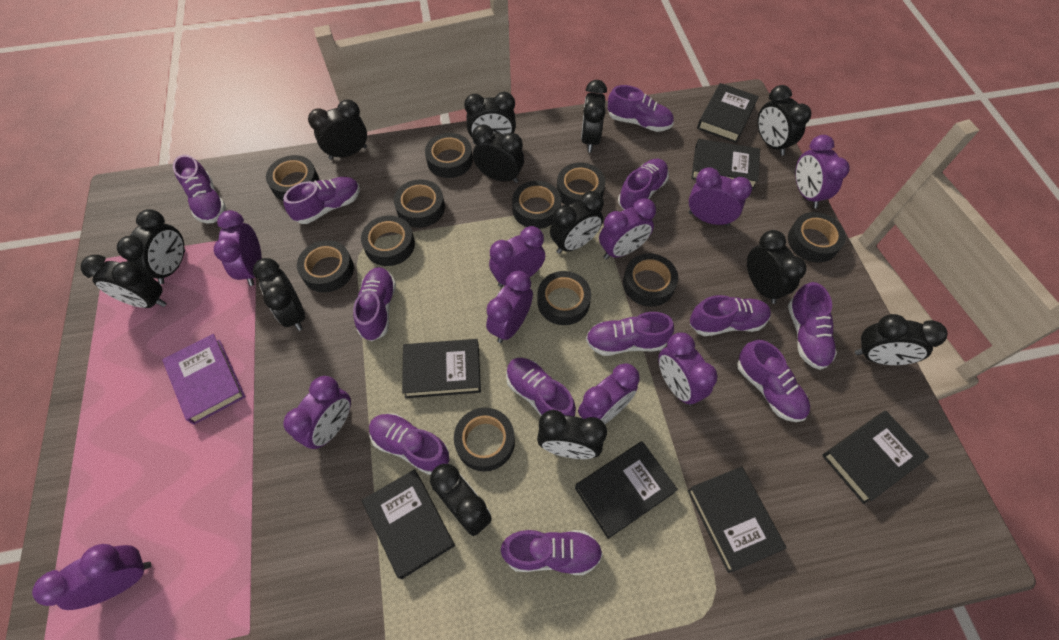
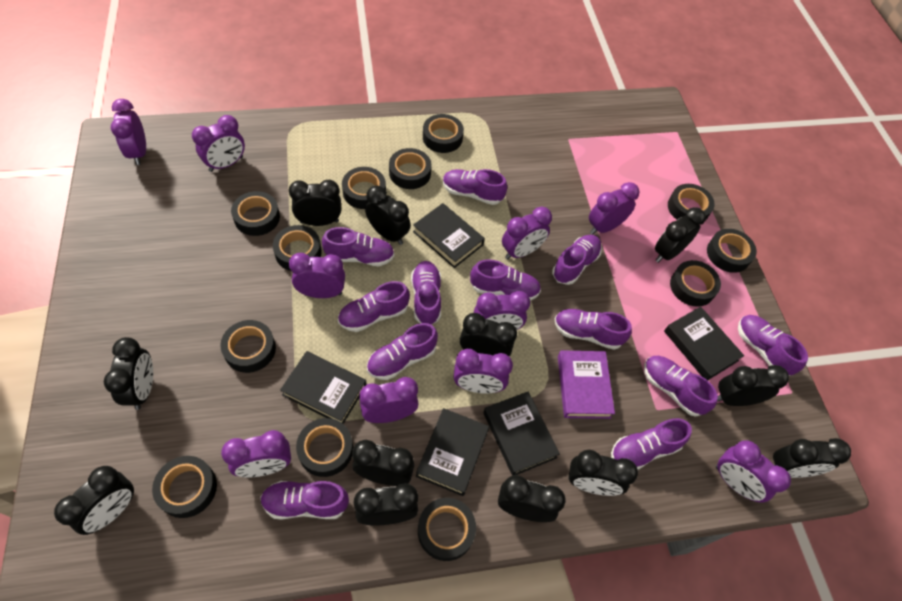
black book: [362,469,455,579] [402,339,481,398] [575,441,678,539] [687,467,786,573] [691,139,760,189] [697,83,759,143] [822,411,929,504] = 7 -> [280,351,367,424] [413,203,485,268] [416,408,489,496] [483,392,560,476] [664,307,744,380] = 5
black clock: [81,255,167,308] [117,209,185,284] [253,258,305,331] [308,99,367,160] [430,464,492,536] [464,92,516,144] [472,124,524,183] [537,410,607,459] [550,191,604,254] [581,80,607,152] [747,230,807,304] [758,85,811,156] [855,314,948,365] = 13 -> [54,466,134,535] [104,337,153,410] [289,180,341,226] [352,440,414,486] [354,483,418,526] [365,186,411,245] [460,313,517,357] [498,475,566,522] [568,450,638,496] [655,207,706,263] [717,365,789,406] [773,438,851,478] = 12
black tape: [266,155,319,201] [297,240,354,292] [361,216,415,266] [394,179,445,228] [425,133,473,178] [454,408,515,472] [512,181,561,229] [537,271,591,325] [557,163,605,206] [623,253,678,307] [788,212,846,263] = 11 -> [152,456,217,518] [220,320,276,373] [231,191,280,236] [273,225,322,271] [296,418,353,477] [342,167,386,209] [389,148,432,189] [418,498,476,561] [423,114,464,153] [668,184,715,221] [670,260,721,307] [707,229,757,273] = 12

